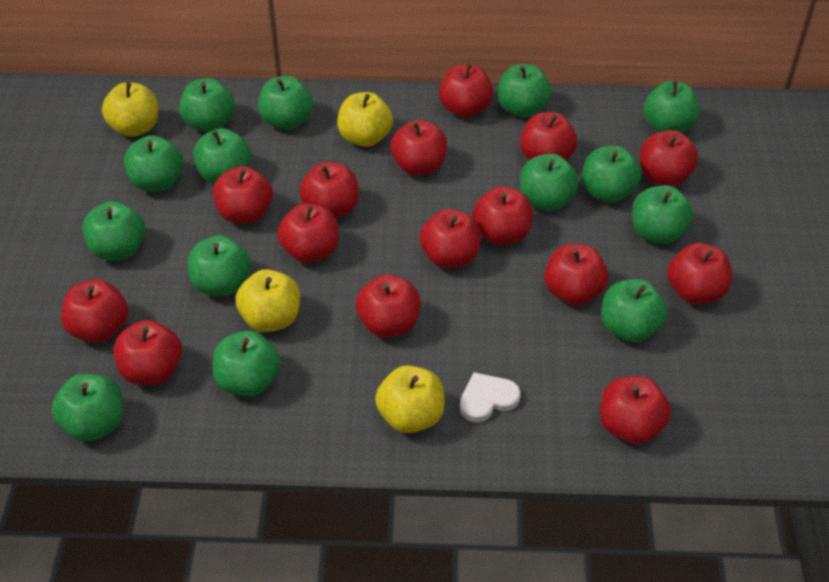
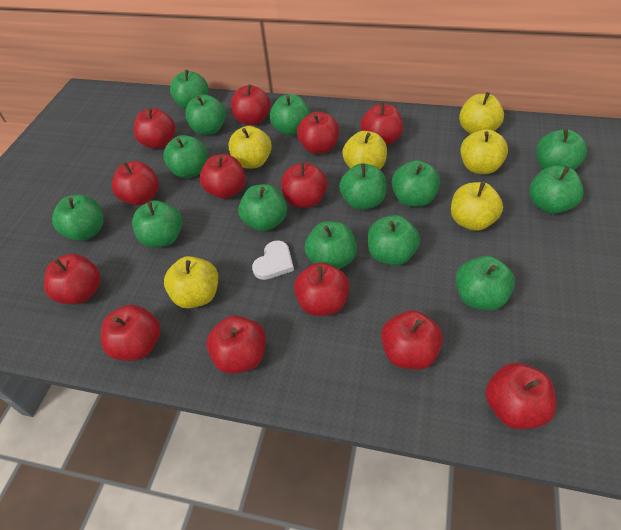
red apple: [61,279,128,343] [113,320,182,385] [213,166,273,224] [277,203,339,263] [299,162,359,218] [355,274,420,337] [390,120,447,176] [420,209,481,269] [439,63,494,118] [472,186,533,245] [520,112,577,160] [544,244,609,305] [600,376,671,444] [640,130,698,187] [667,243,732,304] = 15 -> [44,254,101,304] [101,305,160,361] [112,161,159,205] [134,108,176,149] [200,154,246,199] [206,315,266,374] [231,84,270,125] [281,162,327,208] [294,262,349,316] [297,111,339,154] [360,102,403,145] [381,310,443,370] [485,363,556,429] = 13
yellow apple: [102,82,158,137] [236,269,300,332] [337,92,393,147] [375,365,445,433] = 4 -> [164,256,218,309] [228,126,272,169] [342,131,387,169] [451,182,503,231] [459,92,504,134] [460,129,508,174] = 6

